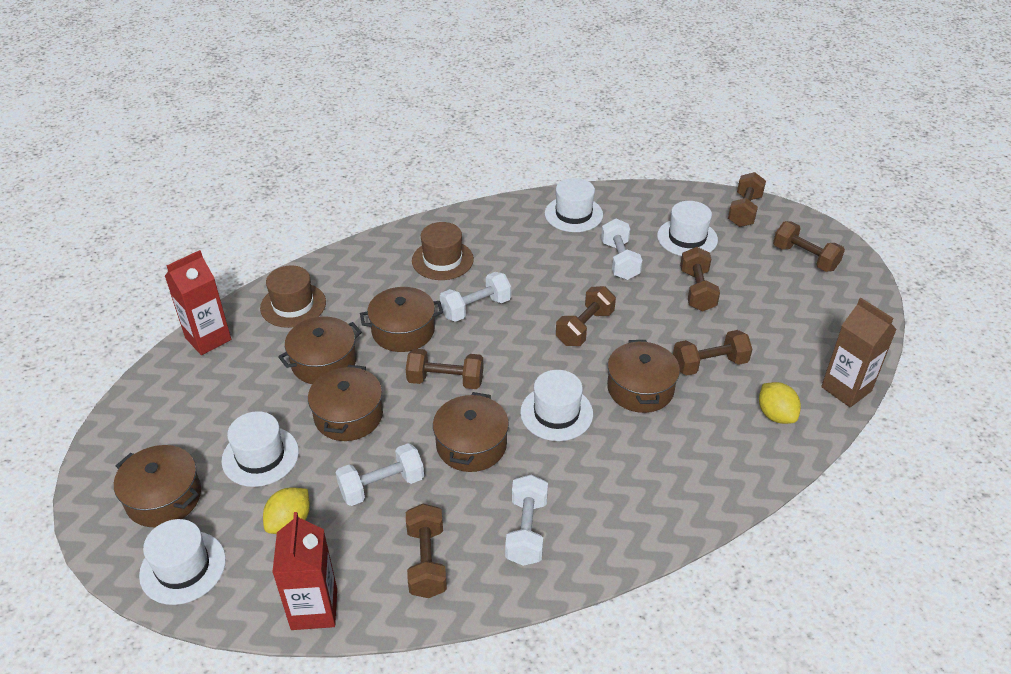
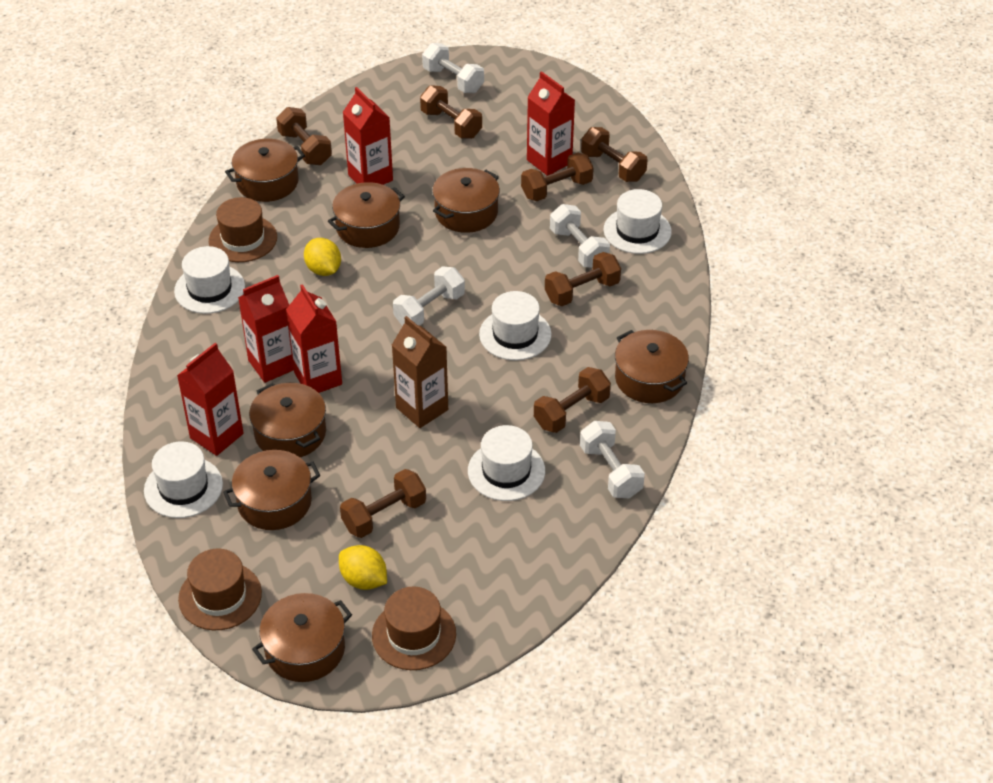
brown hat: [260,265,326,328] [412,222,474,280] = 2 -> [178,549,262,630] [209,197,277,262] [372,587,456,670] = 3
brown pot: [114,445,201,527] [278,316,362,384] [308,365,383,441] [360,287,443,352] [433,392,509,472] [607,340,680,413] = 6 -> [223,450,320,530] [225,139,305,202] [249,383,326,457] [252,593,352,682] [328,182,405,248] [432,168,500,233] [615,330,689,403] = 7
red carton: [165,250,231,355] [272,512,337,630] = 2 -> [177,343,244,456] [238,275,294,383] [286,284,342,393] [343,87,393,185] [527,71,575,176] = 5

